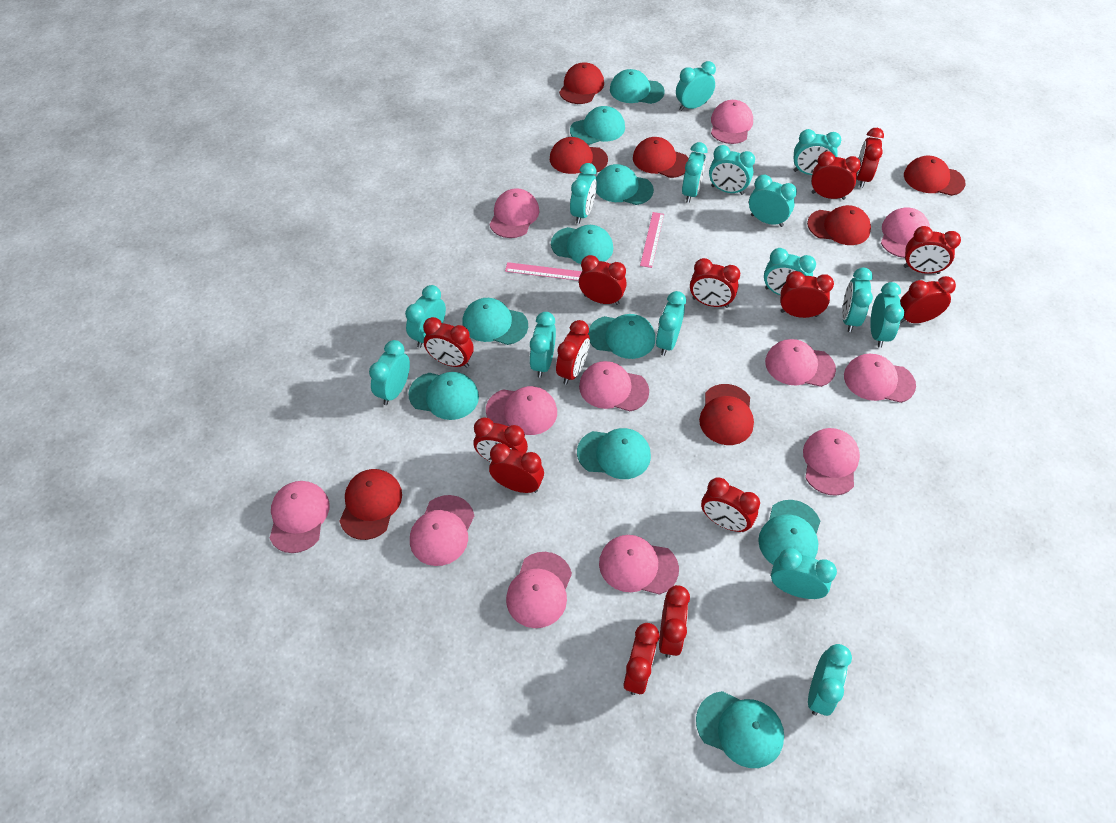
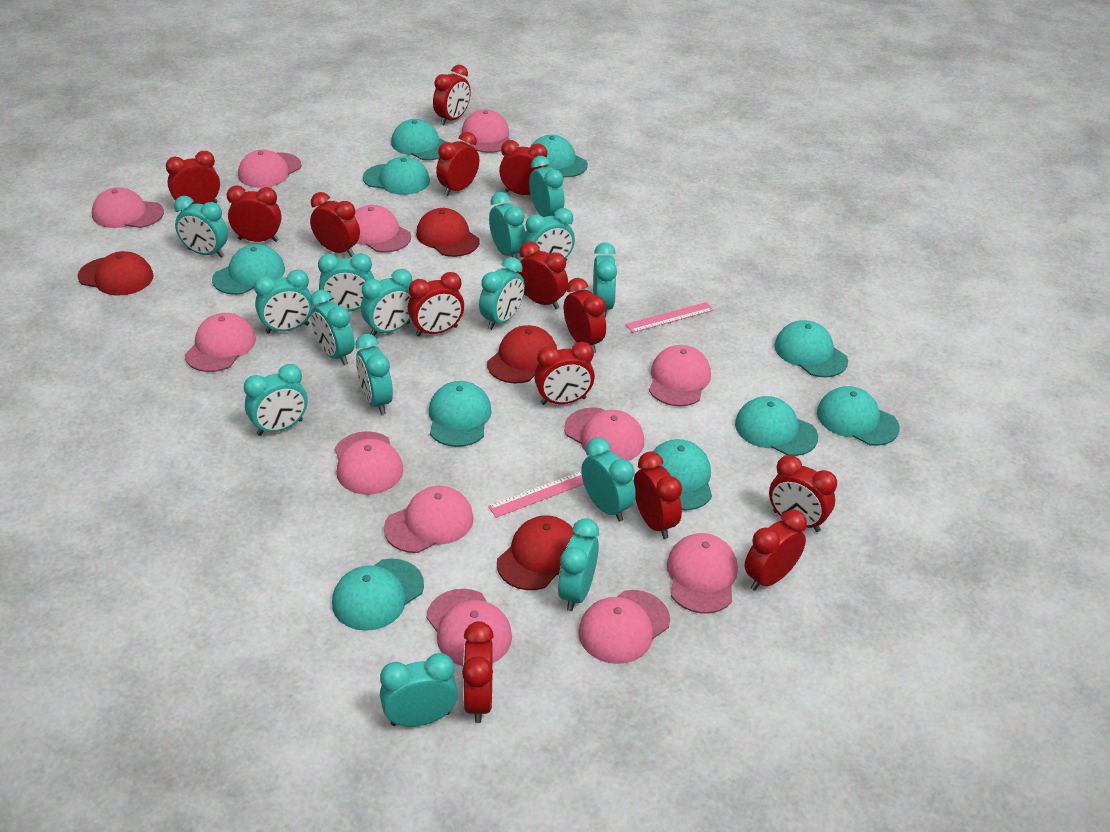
red cap: [339,469,402,540] [550,137,608,174] [559,62,604,104] [633,137,689,178] [699,384,754,445] [807,205,871,245] [904,156,966,196] = 7 -> [78,251,154,296] [416,208,479,257] [487,325,557,383] [497,515,575,590] = 4

